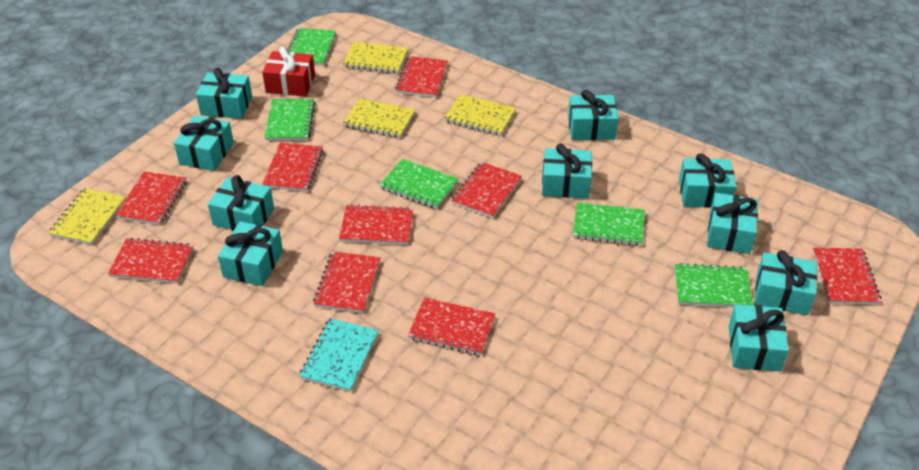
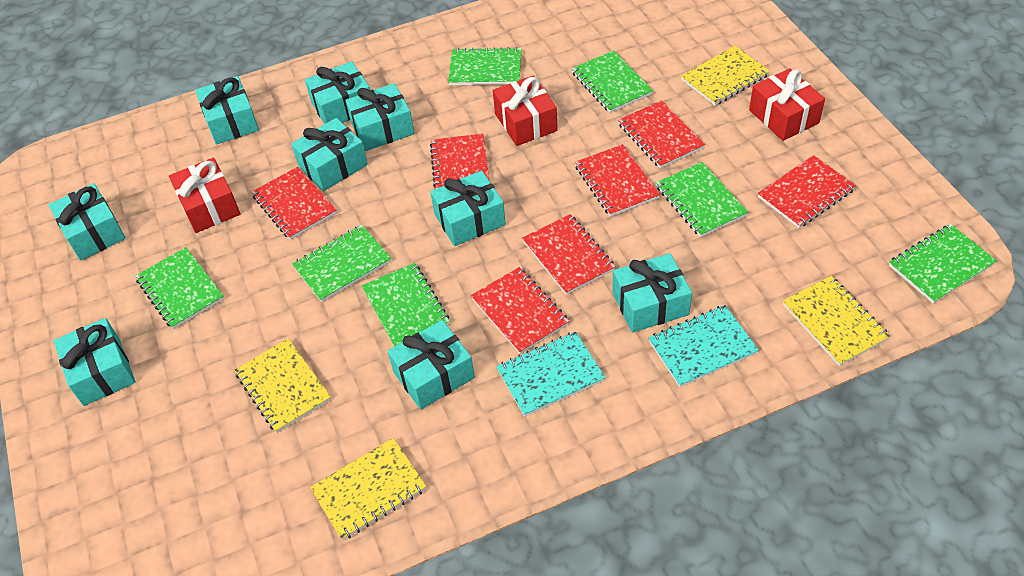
green notebook: [264,99,315,140] [287,28,336,66] [379,159,459,209] [573,202,645,246] [674,263,753,307] = 5 -> [135,247,224,329] [292,225,391,302] [362,263,450,347] [448,47,522,85] [572,51,653,113] [656,162,748,237] [889,224,997,304] = 7
red gift: [262,47,315,96] = 1 -> [169,158,241,233] [493,75,558,146] [749,68,825,141] = 3
red notebook: [108,238,194,284] [115,171,187,225] [262,143,323,192] [313,251,380,313] [339,204,413,245] [395,56,448,98] [408,297,495,355] [451,162,522,218] [813,248,881,304] = 9 -> [252,167,337,240] [430,133,490,189] [471,267,569,354] [522,214,616,295] [575,144,660,217] [618,100,705,168] [758,155,856,228] = 7
turquoise gift: [174,115,234,171] [196,68,252,119] [208,175,274,231] [218,221,283,286] [542,144,592,199] [568,90,618,140] [679,153,737,208] [707,193,758,254] [729,304,789,372] [755,250,817,315] = 10 -> [49,183,126,261] [54,318,136,406] [195,76,259,145] [291,118,368,191] [305,61,370,124] [345,83,415,151] [388,320,475,409] [430,171,506,246] [612,253,692,333] = 9
turquoise notebook: [299,318,379,392] = 1 -> [496,332,606,417] [649,305,759,387] = 2

